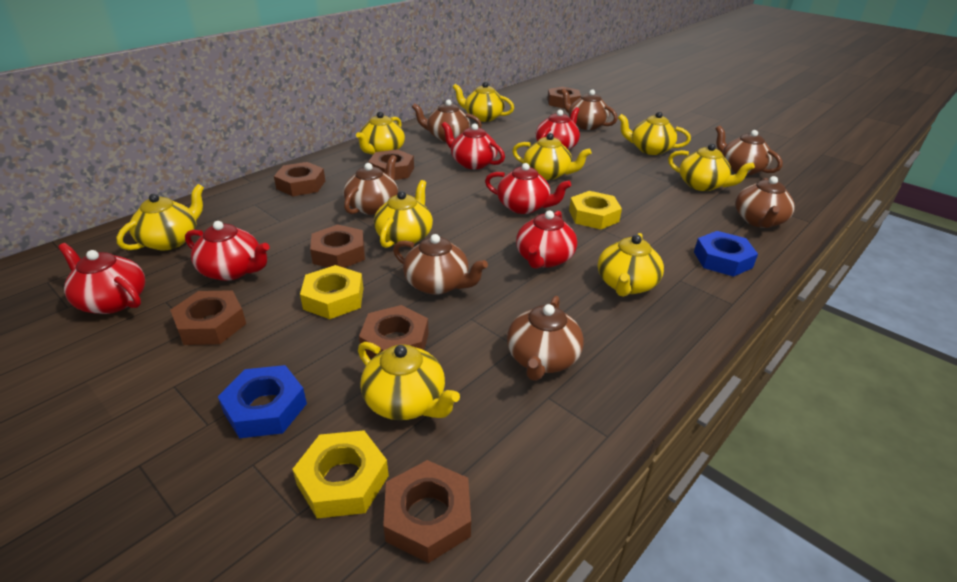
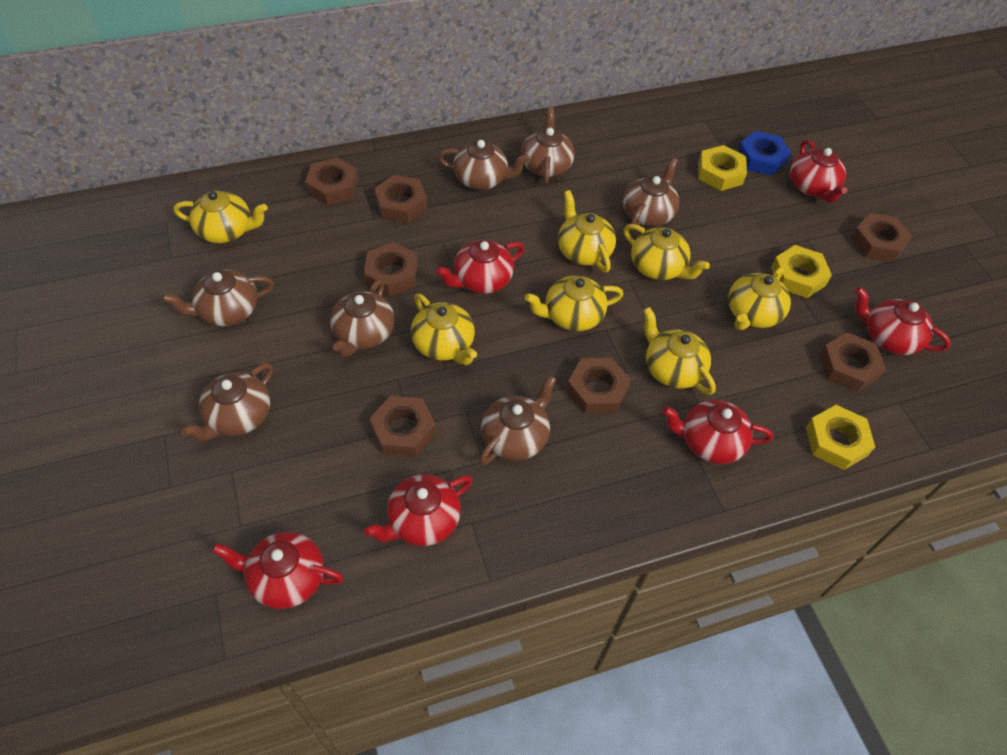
blue nut: [218,365,307,438] [694,231,758,277] = 2 -> [737,131,791,176] = 1
yellow teapot: [117,184,204,250] [356,112,405,155] [358,342,460,420] [374,180,433,248] [453,82,514,122] [512,133,591,180] [598,233,664,297] [618,112,691,155] [668,144,755,191] = 9 -> [174,191,268,243] [411,294,477,365] [525,275,623,331] [558,190,616,273] [624,224,710,280] [643,307,716,395] [728,267,791,330] = 7

